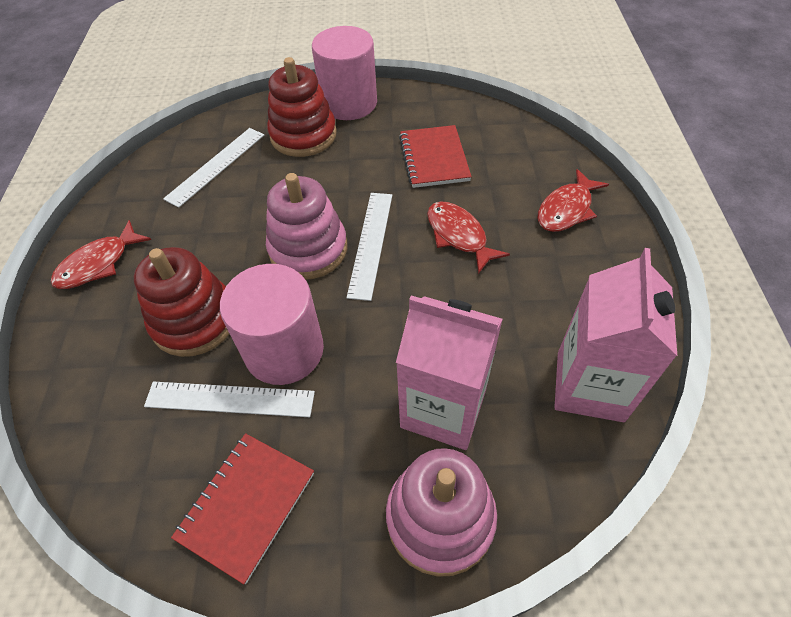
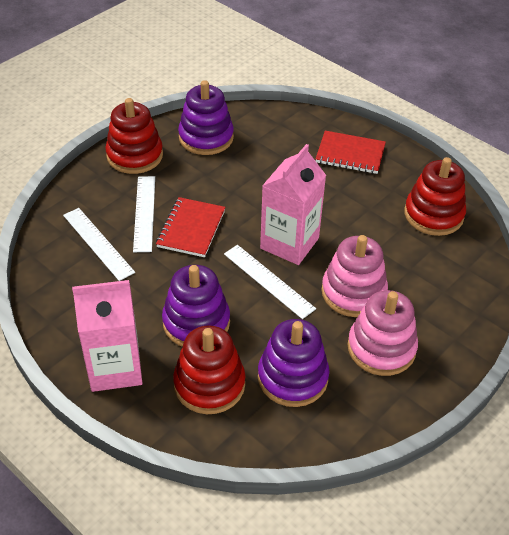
pink cylinder: [220,264,324,385] [312,26,377,120] = 2 -> none = 0
purple stacking toy: none = 0 -> [162,265,230,347] [178,80,234,155] [258,319,329,407] = 3
red fish: [51,220,151,289] [427,201,510,274] [538,169,609,232] = 3 -> none = 0
red stacking toy: [134,247,229,357] [267,57,337,157] = 2 -> [105,98,163,174] [173,325,246,414] [404,157,466,236] = 3

